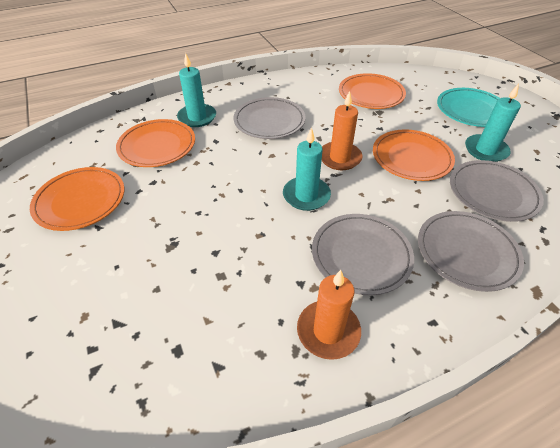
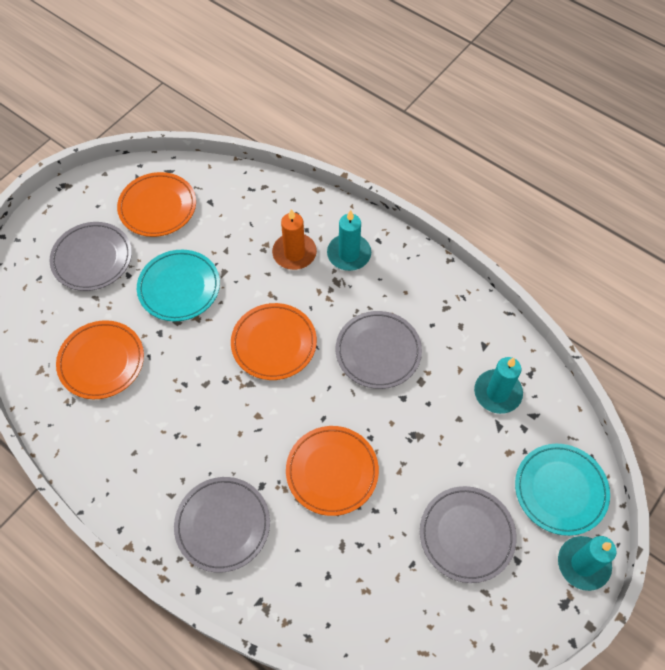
orange candle: [297,270,361,360] [322,91,362,170] = 2 -> [272,209,317,270] = 1
turquoise plate: [437,88,500,127] = 1 -> [137,250,220,322] [515,444,610,536] = 2

